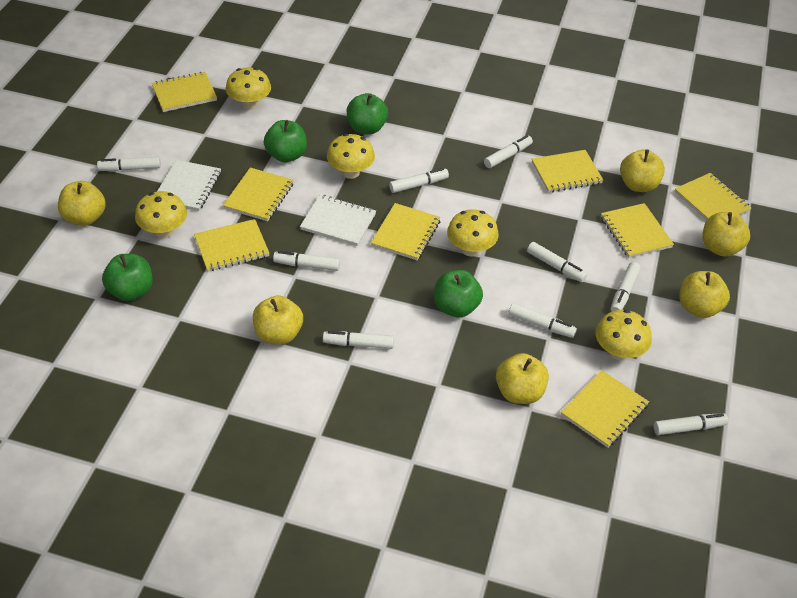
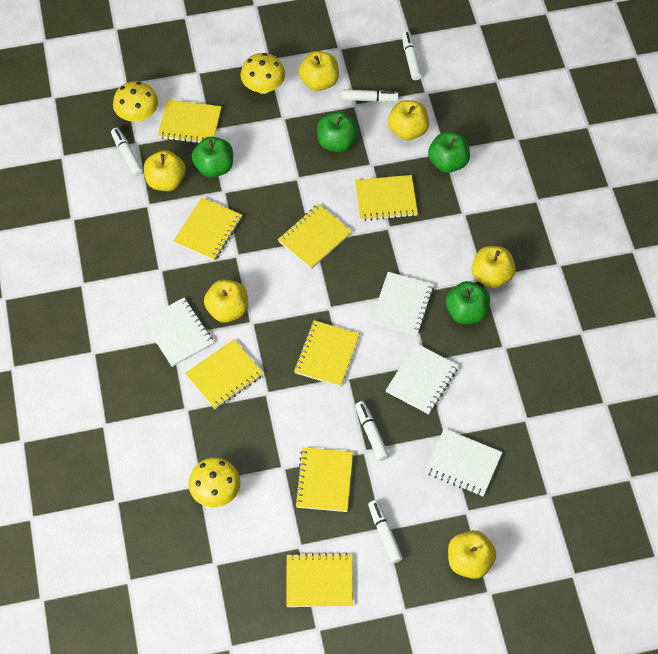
white marker: [97,157,161,171] [273,251,340,271] [323,331,394,349] [389,168,449,193] [484,135,533,168] [509,303,577,338] [527,242,587,282] [611,262,641,312] [654,413,728,435] = 9 -> [111,128,143,176] [341,89,398,102] [355,401,389,461] [368,500,403,564] [402,31,422,80] = 5
white notebook: [157,160,221,211] [300,195,376,246] = 2 -> [142,298,214,367] [371,272,434,336] [386,343,459,414] [425,428,503,496] = 4
yellow mushroom: [135,191,187,238] [226,67,271,110] [327,134,375,179] [447,209,499,257] [596,310,652,360] = 5 -> [113,81,158,122] [188,458,241,507] [241,53,285,94] = 3

